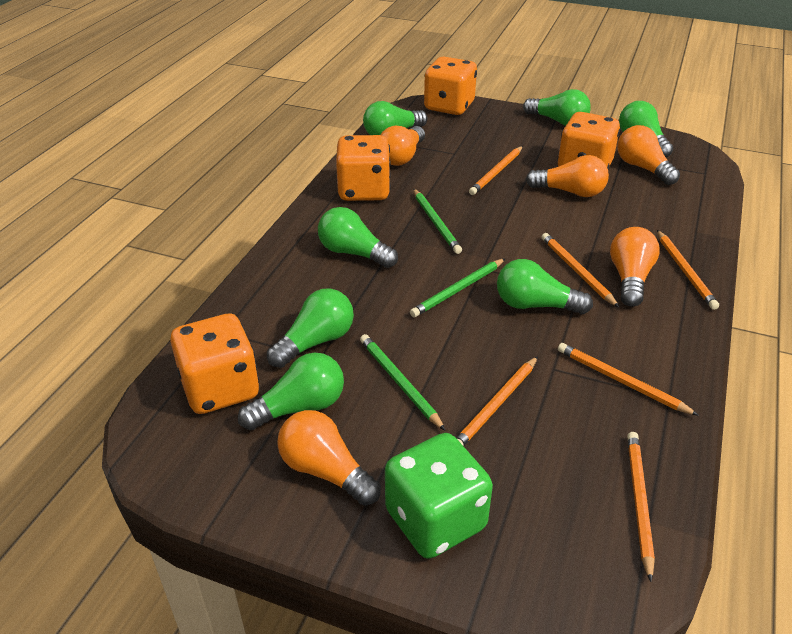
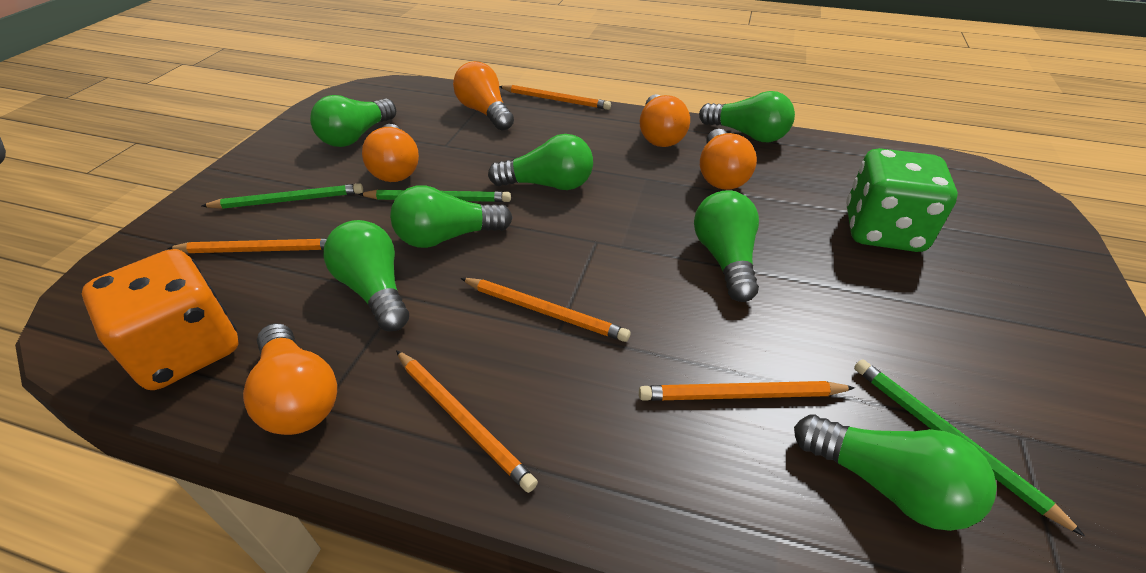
orange dice: [170,313,259,414] [336,135,391,201] [424,57,477,115] [557,112,620,169] = 4 -> [82,249,239,390] = 1
orange pencil: [456,356,538,446] [469,146,523,195] [542,233,619,307] [558,343,699,416] [627,432,655,582] [657,230,719,310] = 6 -> [167,238,327,253] [396,350,538,493] [461,278,630,342] [499,85,611,110] [639,381,855,401] = 5

